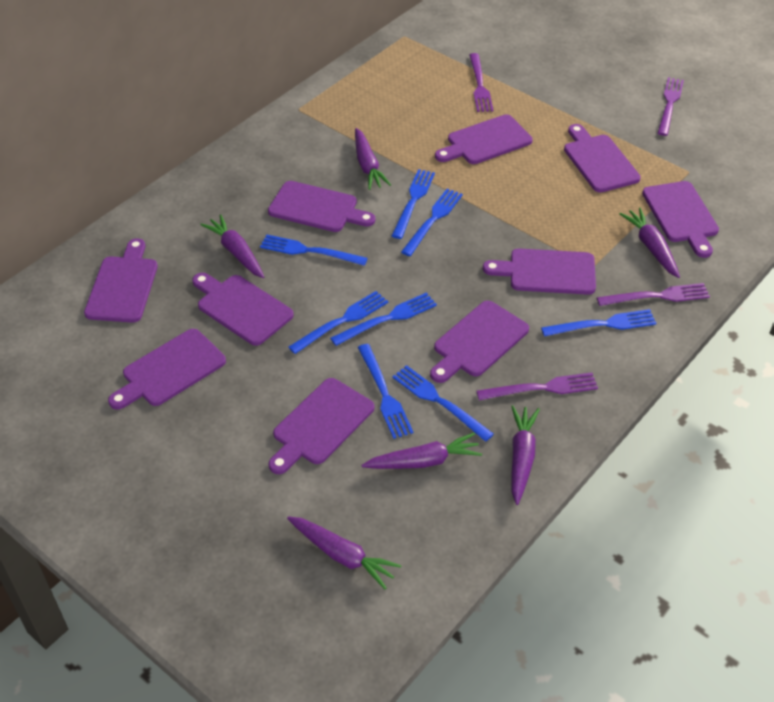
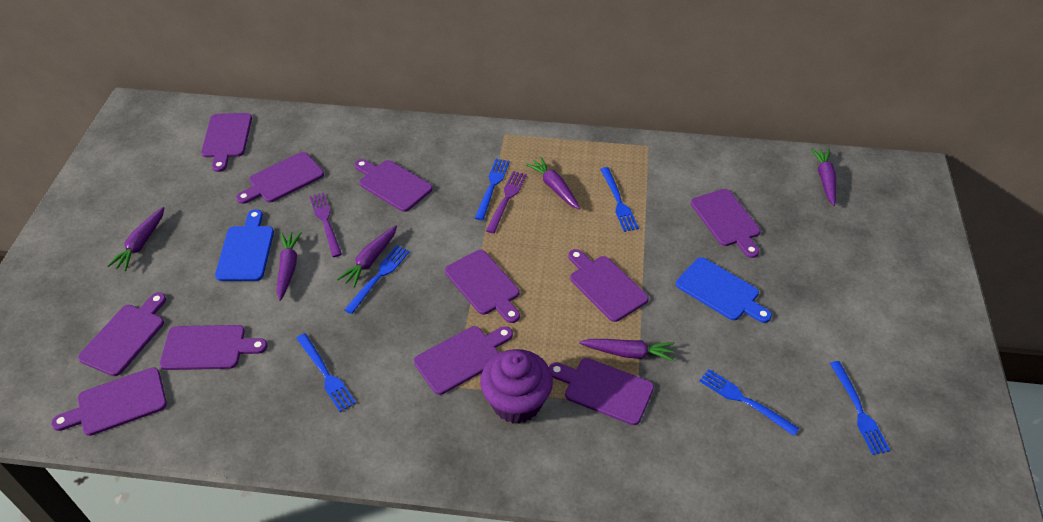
blue cutting board: none = 0 -> [215,209,274,281] [676,257,772,323] = 2
blue fork: [260,234,368,266] [289,291,388,354] [330,292,437,346] [358,344,414,439] [392,169,435,239] [392,365,494,442] [401,189,463,256] [541,309,657,336] = 8 -> [296,333,356,412] [344,245,410,314] [475,159,510,220] [600,167,639,232] [699,369,799,436] [830,361,890,455] = 6
purple cupcake: none = 0 -> [480,349,553,424] = 1
purple cutting board: [84,238,158,323] [108,329,226,410] [192,273,294,346] [268,181,375,232] [269,378,374,474] [430,300,529,383] [435,114,533,164] [483,249,596,295] [564,124,641,193] [642,181,719,258] = 10 -> [51,367,167,436] [78,292,166,376] [160,325,267,370] [201,113,252,172] [236,152,324,204] [354,159,433,212] [414,326,513,395] [445,250,520,323] [549,358,654,425] [568,249,649,322] [691,189,760,258] = 11
purple fork: [469,53,493,112] [476,372,598,400] [597,283,710,306] [658,77,684,136] = 4 -> [309,192,342,257] [486,171,527,233] = 2

